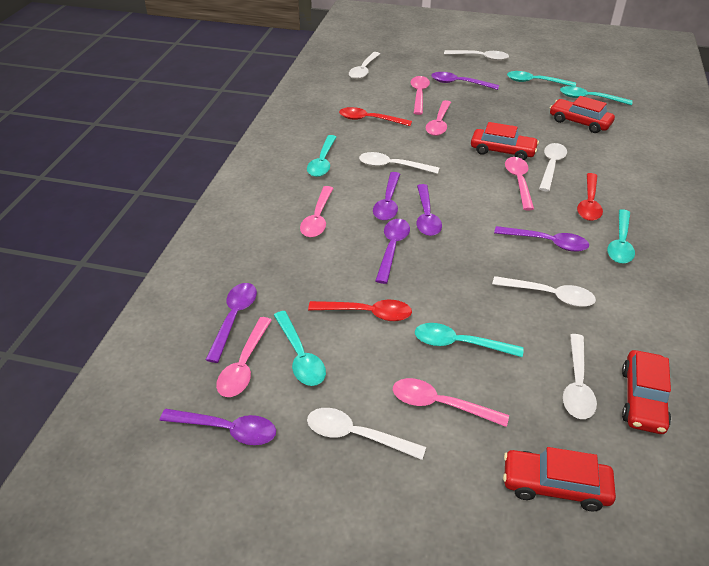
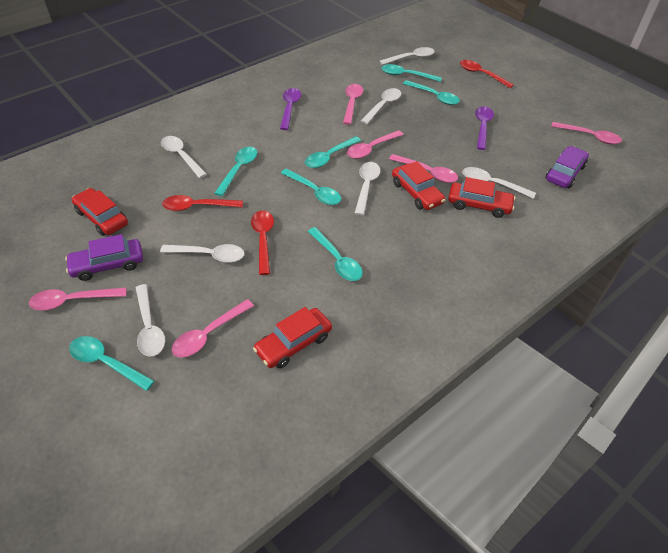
purple car: none = 0 -> [65,234,143,281] [546,146,589,188] = 2
purple spoon: [160,409,276,445] [205,283,257,363] [373,172,400,221] [375,219,410,284] [416,184,442,236] [431,72,499,90] [494,226,589,252] = 7 -> [280,88,301,130] [475,106,494,150] = 2
turquoise spoon: [274,311,326,386] [307,135,336,177] [415,323,524,357] [507,71,576,87] [560,86,633,105] [607,209,635,264] = 6 -> [69,336,155,391] [214,147,257,196] [281,168,341,205] [305,136,361,168] [308,227,363,281] [381,64,442,82] [403,80,460,105] = 7

